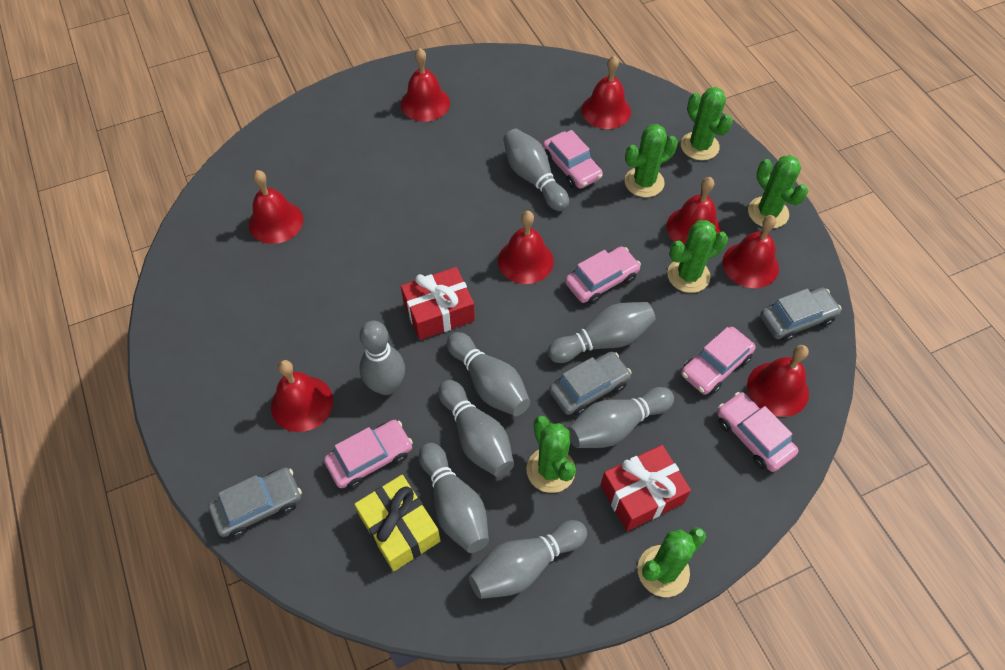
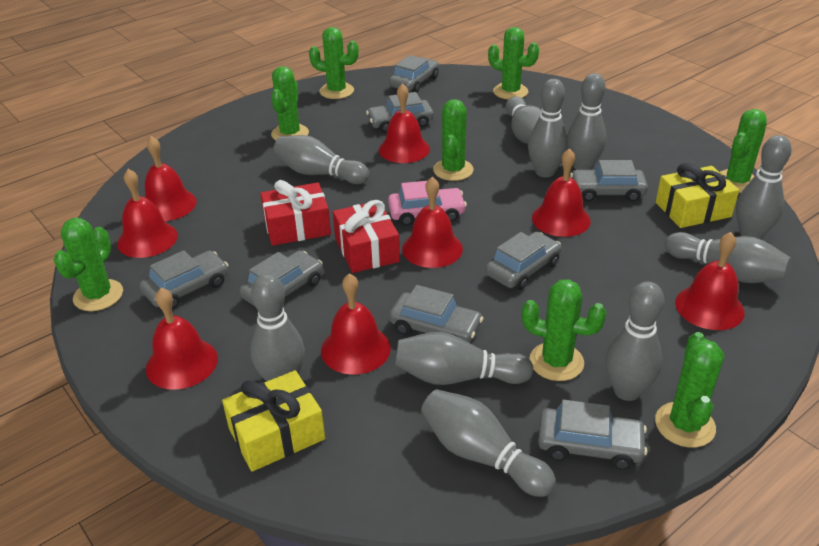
green cactus: [527,416,576,493] [625,124,678,197] [638,527,706,597] [667,220,728,293] [681,87,733,160] [748,155,808,228] = 6 -> [54,218,123,311] [271,66,309,140] [309,27,359,99] [433,99,474,181] [488,27,539,100] [522,279,606,381] [655,332,724,448] [720,109,767,193] = 8
grey bowling pin: [359,321,405,395] [419,443,489,553] [438,380,514,477] [447,332,530,416] [469,520,587,599] [503,129,569,211] [548,302,656,363] [568,387,674,448] = 8 -> [250,274,305,382] [274,135,369,184] [395,332,533,385] [421,389,556,497] [506,96,542,144] [528,79,568,177] [567,73,607,170] [605,281,665,401] [665,232,791,283] [736,135,792,239] = 10
grey car: [209,467,302,538] [549,351,632,416] [760,288,842,342] = 3 -> [140,250,228,309] [239,250,323,306] [366,92,434,133] [389,55,439,93] [389,285,483,343] [485,232,561,290] [538,399,648,470] [570,160,648,202] = 8
pink car: [324,420,413,489] [543,130,603,189] [565,246,641,304] [681,327,756,395] [717,392,798,472] = 5 -> [388,181,467,226] = 1
yellow gift: [355,475,441,571] = 1 -> [222,370,325,472] [656,163,739,228] = 2

